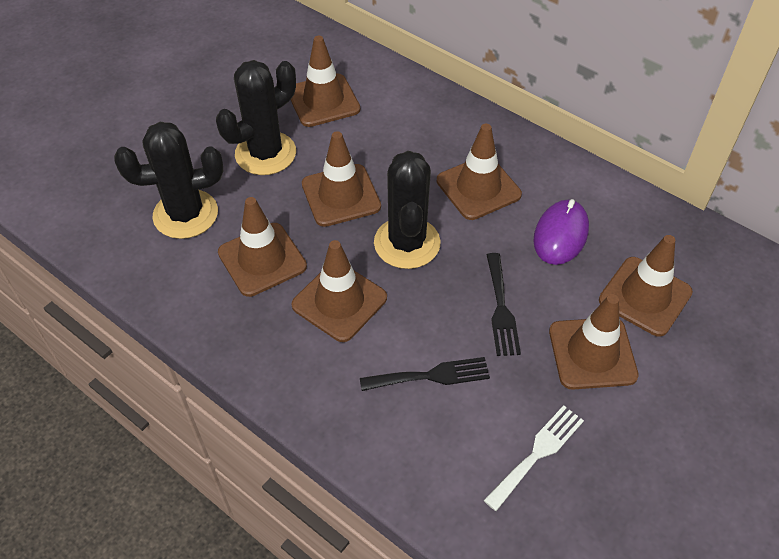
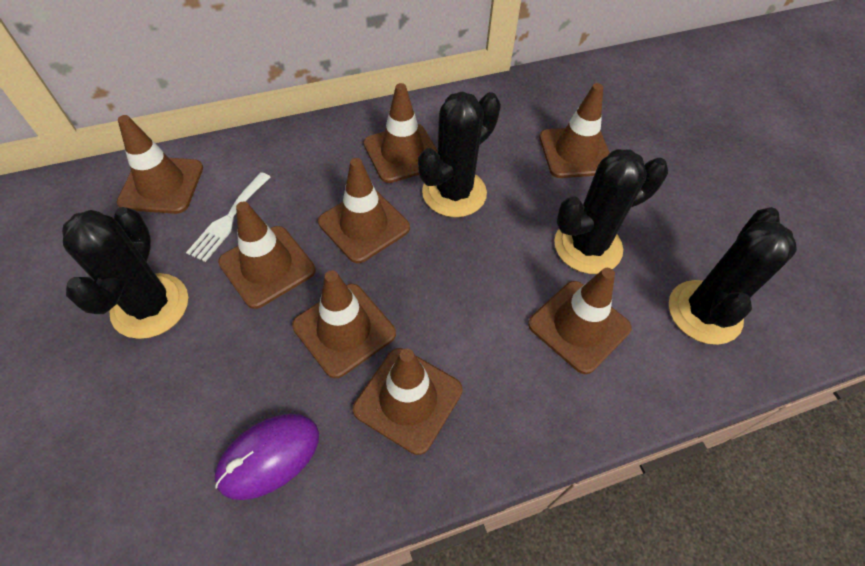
black cactus: [114,122,223,239] [216,60,296,175] [374,151,441,269] = 3 -> [62,207,188,339] [418,91,501,217] [554,149,668,274] [669,207,797,345] = 4
black fork: [360,357,490,391] [487,253,521,356] = 2 -> none = 0
brown traffic cone: [218,197,307,297] [291,36,360,127] [291,240,387,342] [302,131,381,227] [437,124,522,220] [549,294,639,390] [599,235,693,337] = 7 -> [117,115,203,214] [218,202,315,309] [292,271,396,378] [318,158,410,263] [353,348,463,455] [364,83,438,183] [528,268,632,374] [539,83,610,178] = 8

